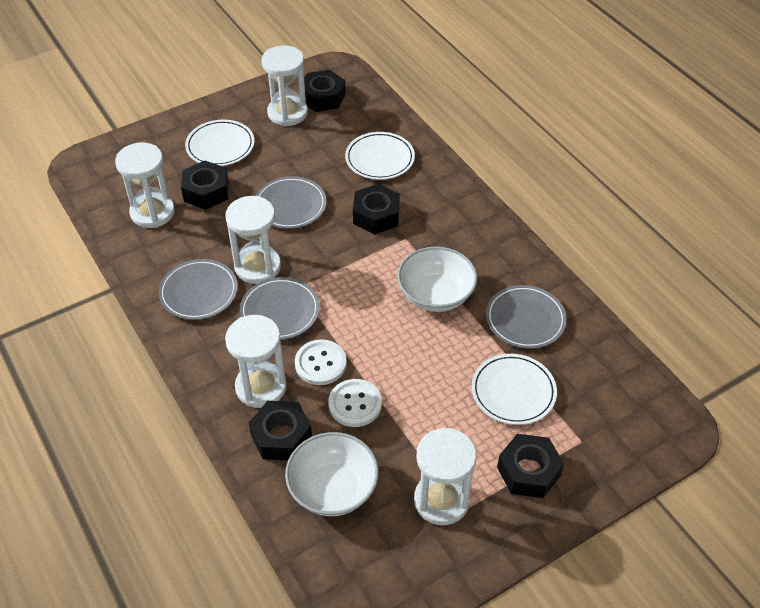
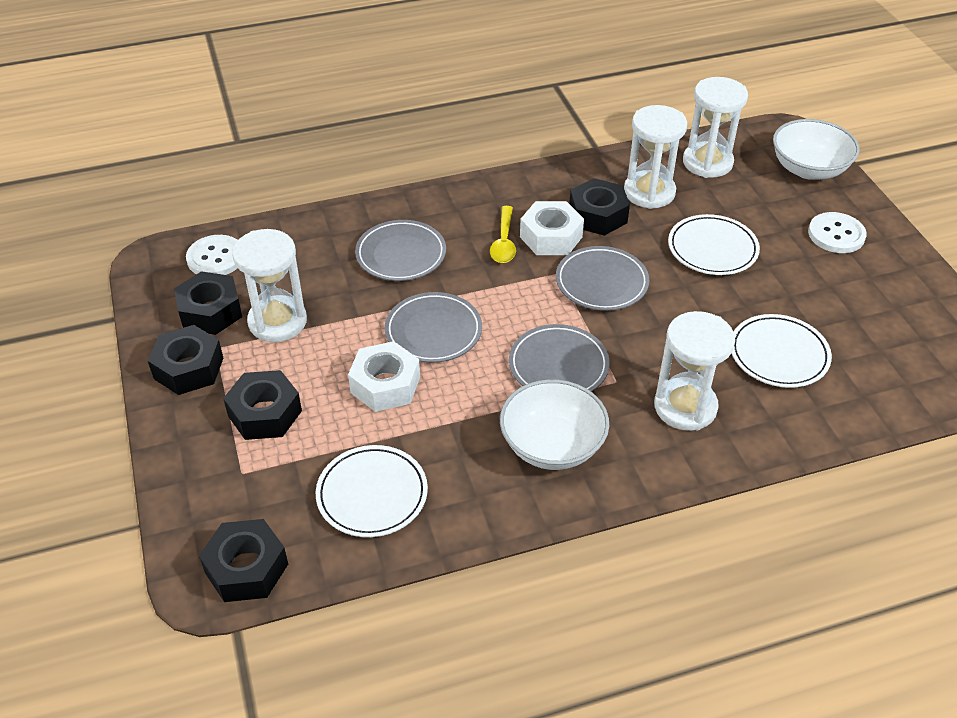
white hourglass: [115,142,175,228] [225,315,287,408] [226,196,281,284] [262,45,308,126] [414,427,476,525] = 5 -> [232,229,307,342] [624,105,687,209] [654,311,735,431] [683,77,748,178] = 4
white nut: none = 0 -> [348,341,420,412] [520,201,584,255] = 2
yellow spoon: none = 0 -> [490,206,516,263] = 1

